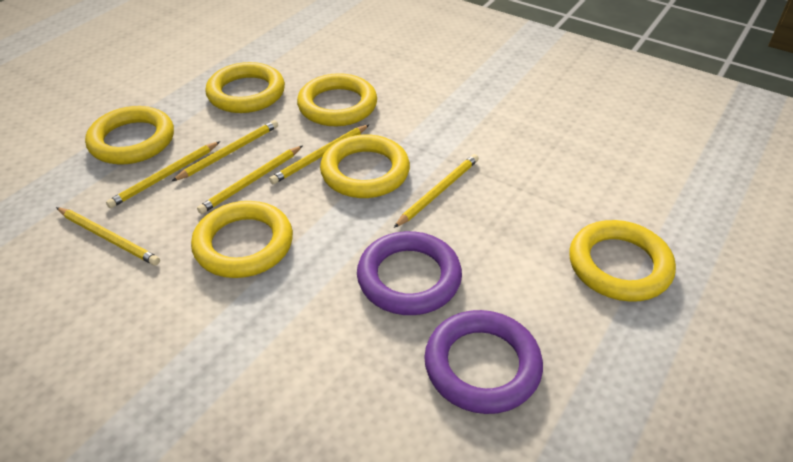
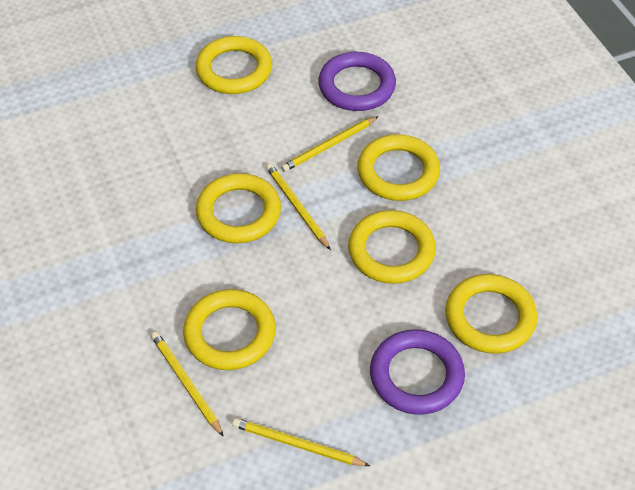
yellow pencil: [56,207,160,265] [106,141,221,208] [172,120,278,181] [197,146,302,214] [269,125,369,184] [394,154,479,228] = 6 -> [151,332,224,437] [232,418,370,466] [266,163,331,250] [281,116,379,172] = 4

